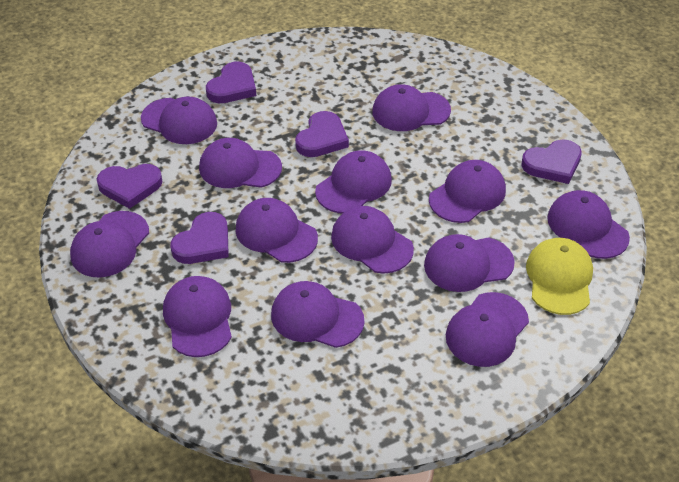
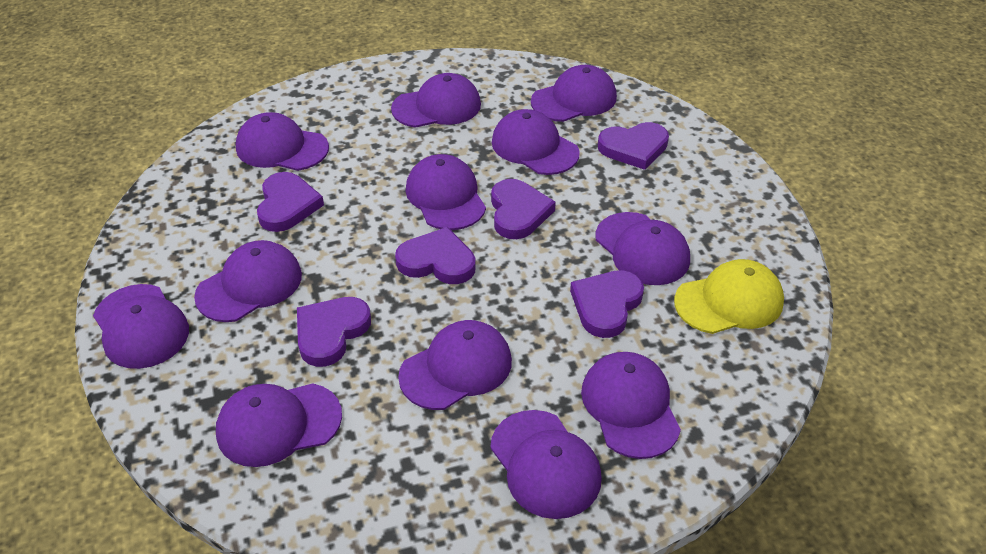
purple cap: [70,211,149,278] [141,96,217,144] [163,276,232,357] [199,138,282,188] [235,198,318,263] [271,281,364,348] [315,150,392,213] [331,206,414,274] [372,84,451,131] [424,234,515,292] [429,160,506,223] [446,292,529,367] [547,190,630,259] = 13 -> [93,284,189,369] [194,240,302,322] [216,383,342,467] [236,112,329,171] [391,73,481,128] [398,320,512,410] [406,154,486,230] [490,410,602,519] [492,109,580,175] [531,65,617,122] [581,352,681,459] [595,212,690,285] = 12
purple heart: [97,164,162,209] [170,212,229,264] [206,61,256,103] [295,111,349,157] [521,139,582,184] = 5 -> [257,172,324,232] [297,297,371,367] [395,227,476,284] [491,179,556,239] [570,270,644,338] [598,122,669,170] = 6

